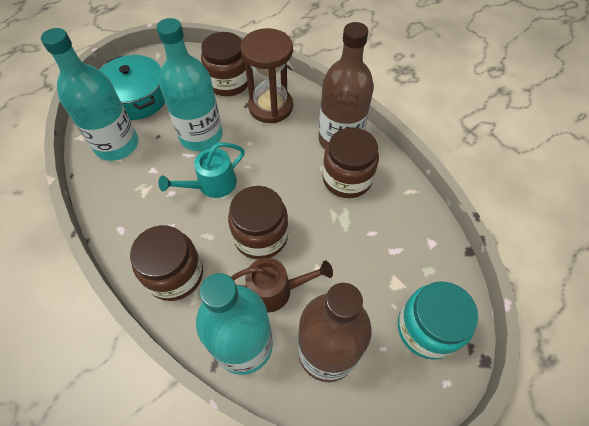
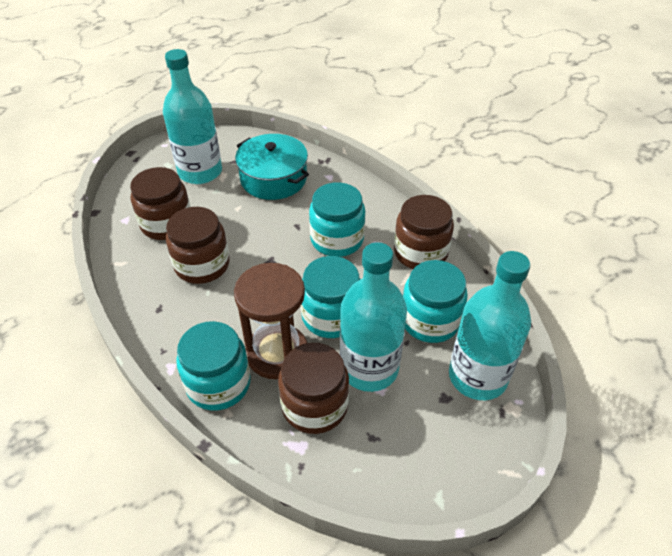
brown bottle: [298,283,371,382] [318,22,374,149] = 2 -> none = 0
brown watering can: [231,258,333,312] = 1 -> none = 0
turquoise jar: [398,281,479,360] = 1 -> [176,321,251,411] [300,256,361,338] [309,182,365,257] [403,260,468,343] = 4
turquoise watering can: [158,142,245,198] = 1 -> none = 0

